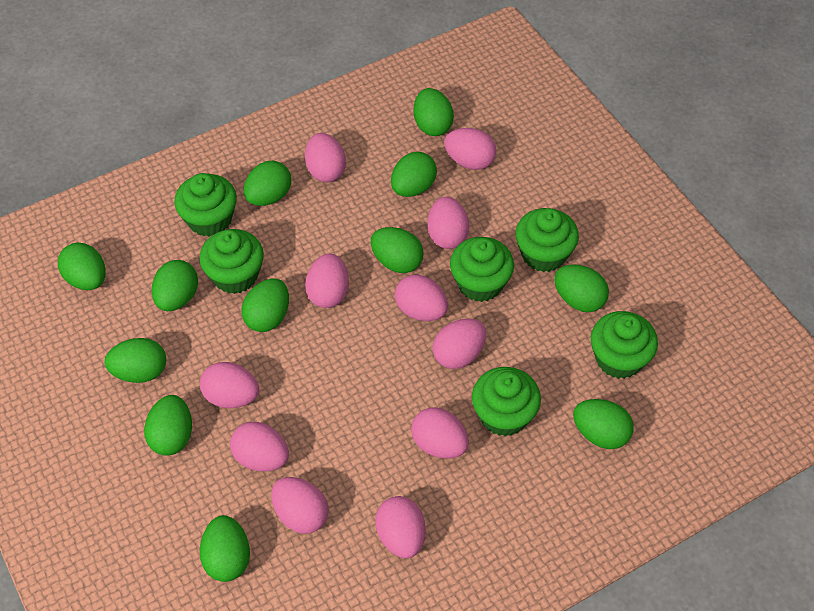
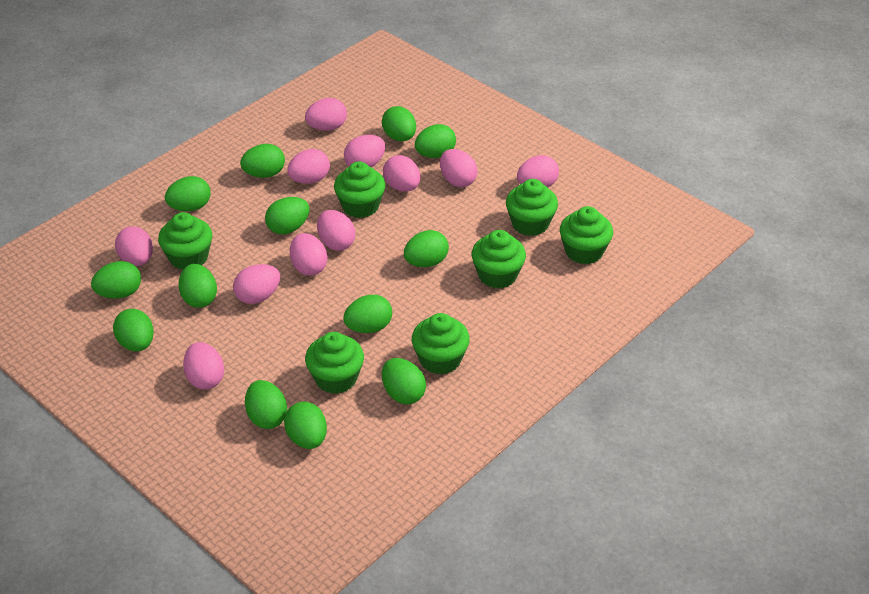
green cupcake: [174,173,237,237] [199,229,264,294] [450,237,514,302] [472,367,541,436] [515,208,579,272] [591,311,658,379] = 6 -> [158,212,212,270] [305,332,364,394] [334,162,386,218] [412,313,470,375] [472,230,526,289] [506,179,558,236] [560,206,613,265] = 7
green egg: [58,243,106,290] [104,338,166,383] [144,395,192,456] [152,260,198,311] [200,515,250,582] [241,278,289,332] [244,161,291,206] [371,227,424,273] [391,152,437,197] [414,88,454,136] [554,264,609,312] [573,399,634,449] = 12 -> [91,261,141,299] [113,309,154,352] [165,176,211,211] [179,264,217,308] [240,144,285,178] [245,380,287,429] [265,197,309,234] [284,402,327,449] [343,295,392,333] [382,106,416,141] [382,358,426,404] [404,230,449,267] [415,124,456,158] = 13

